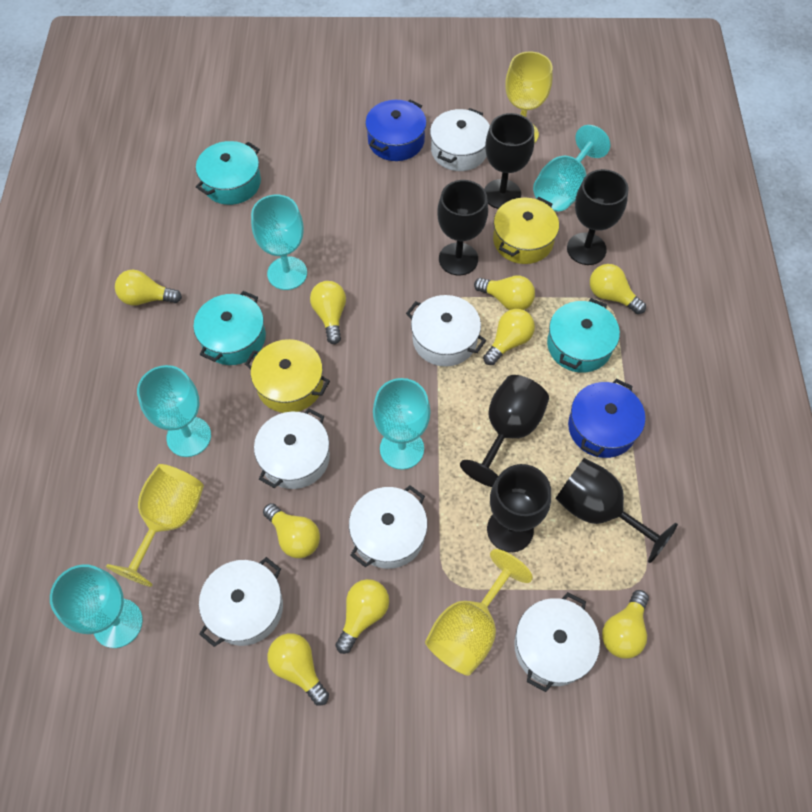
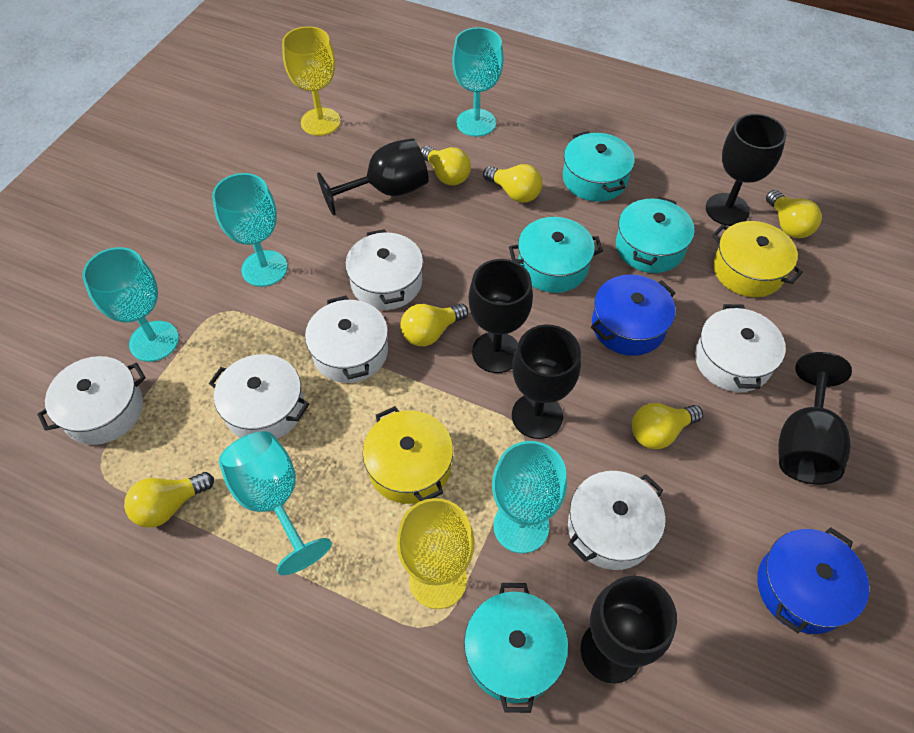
turquoise pot: [193,291,266,365] [196,141,261,205] [547,298,620,373] = 3 -> [464,583,568,713] [509,217,603,293] [563,131,635,202] [616,197,694,273] = 4
yellow goblet: [106,464,204,587] [425,549,533,676] [505,51,552,143] = 3 -> [282,26,341,136] [397,498,475,609] = 2
yellow light bulb: [115,270,182,305] [263,503,320,558] [267,633,329,705] [310,281,346,344] [335,579,389,654] [474,276,535,310] [483,309,535,365] [590,264,646,314] [602,590,649,659] = 9 -> [124,472,214,528] [400,303,468,346] [421,146,471,185] [483,164,542,203] [632,403,703,449] [766,190,822,238] = 6

